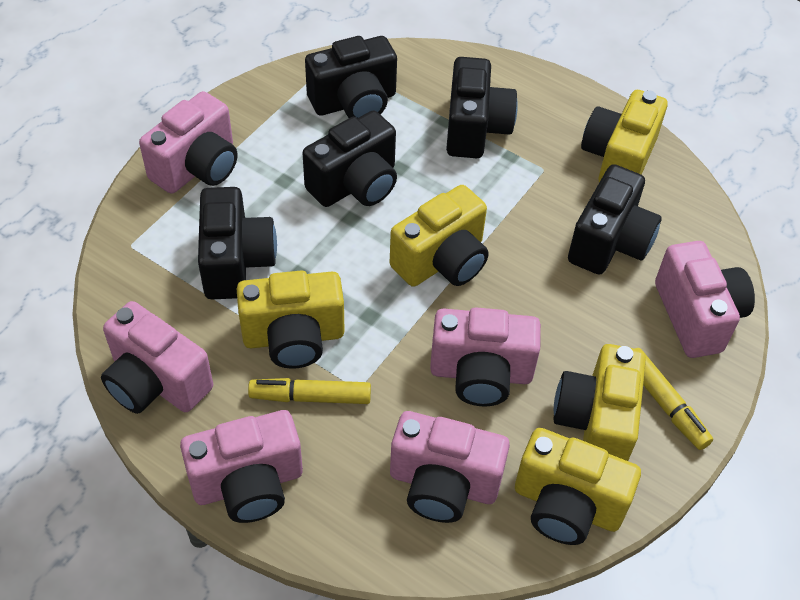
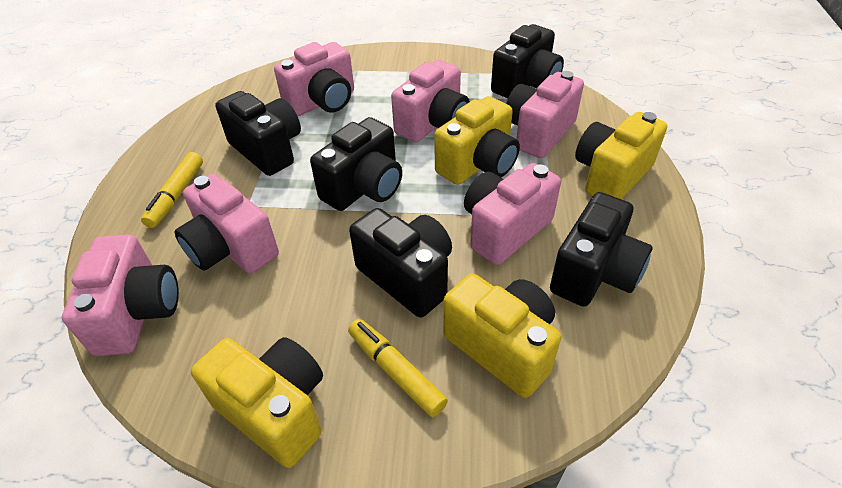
yellow camera: [237,270,345,369] [390,185,489,287] [515,428,641,545] [553,344,646,461] [581,90,667,182] = 5 -> [191,337,323,468] [434,96,520,185] [443,274,561,398] [575,112,667,199] = 4

